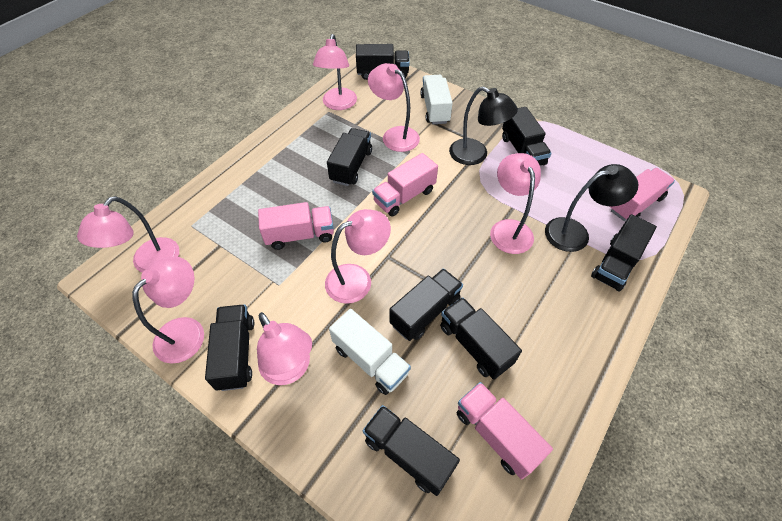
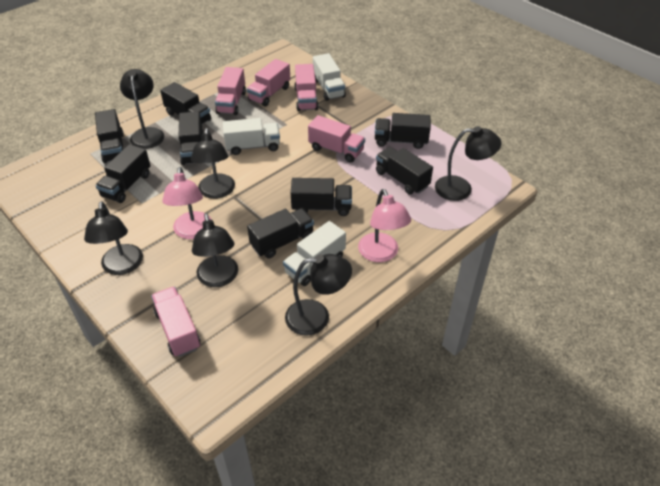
black lamp: [449,86,518,165] [545,164,638,252] = 2 -> [84,201,143,275] [120,69,164,149] [191,128,235,199] [192,213,238,287] [285,254,352,336] [435,126,501,201] = 6
pink lamp: [77,196,179,273] [132,256,204,364] [257,312,312,385] [313,34,357,110] [325,209,391,304] [368,63,420,152] [490,153,541,254] = 7 -> [162,167,212,239] [358,189,411,262] = 2
pink truck: [258,202,334,250] [372,153,438,217] [457,382,553,479] [609,168,675,221] = 4 -> [151,286,201,357] [215,67,246,115] [247,59,290,106] [294,64,319,111] [308,115,365,163] = 5
white truck: [329,309,411,395] [420,75,453,124] = 2 -> [223,118,280,155] [283,221,346,286] [313,53,346,101] = 3

